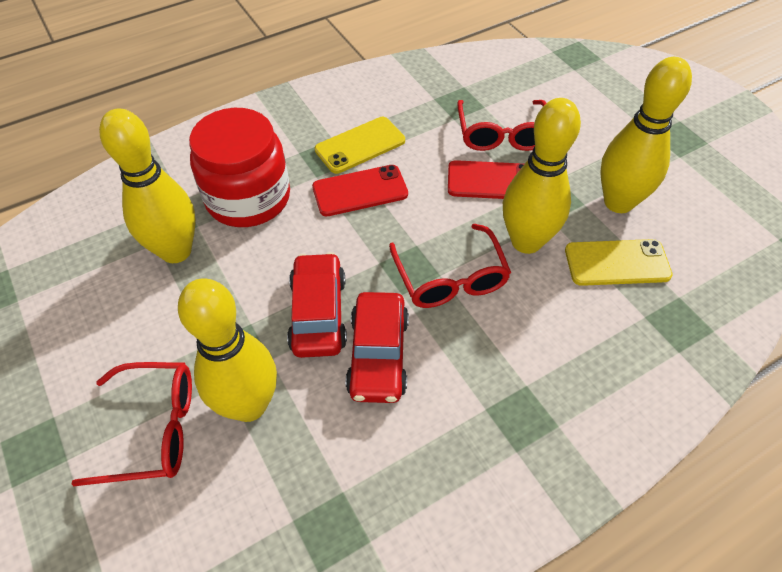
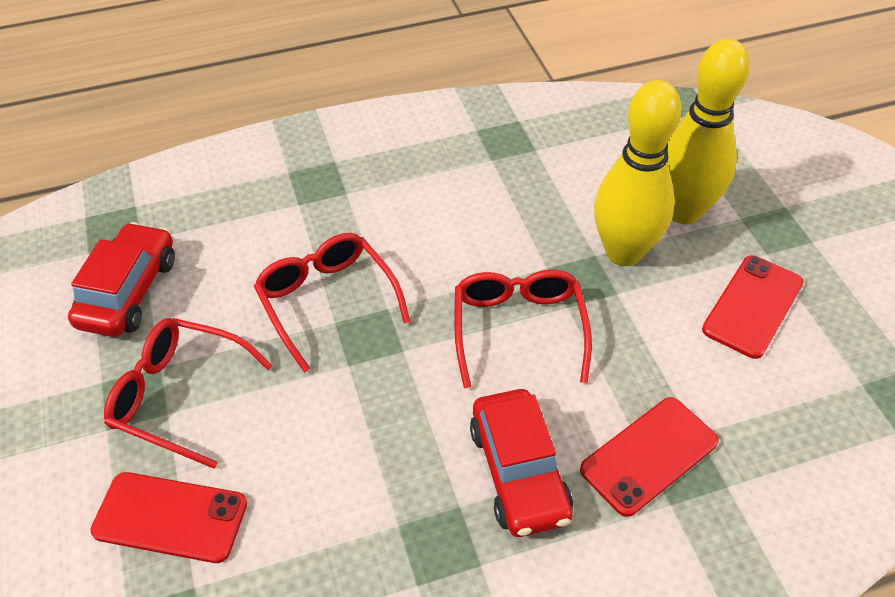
red jar: [189,108,290,227] = 1 -> none = 0
red phone: [312,165,408,216] [448,160,524,199] = 2 -> [90,472,247,563] [580,397,719,517] [702,255,804,359] = 3
yellow bowling pin: [99,108,196,263] [178,278,277,422] [503,98,581,254] [600,57,692,213] = 4 -> [594,80,682,266] [667,38,750,224] = 2
yellow phone: [315,117,405,174] [565,239,673,286] = 2 -> none = 0

